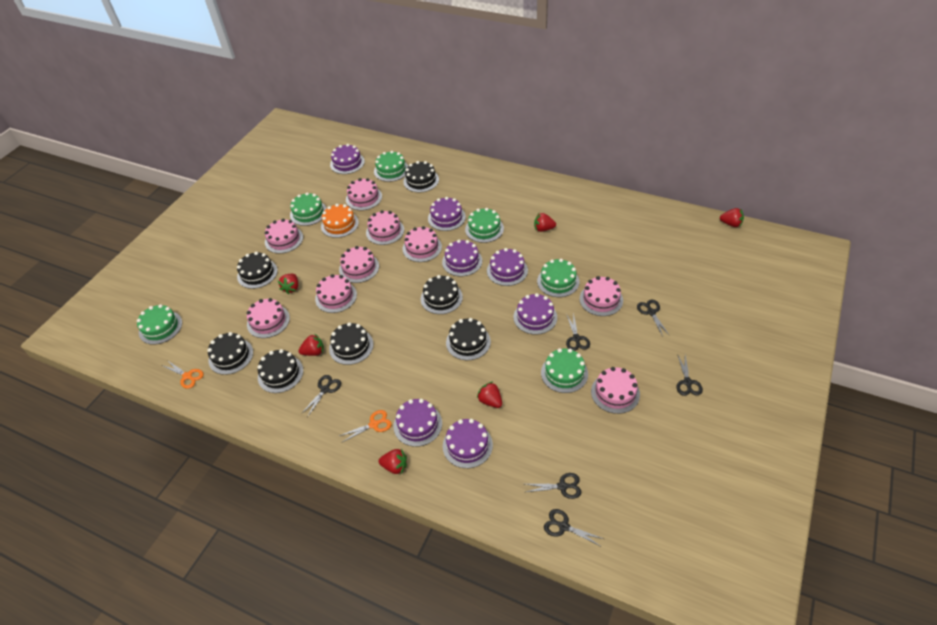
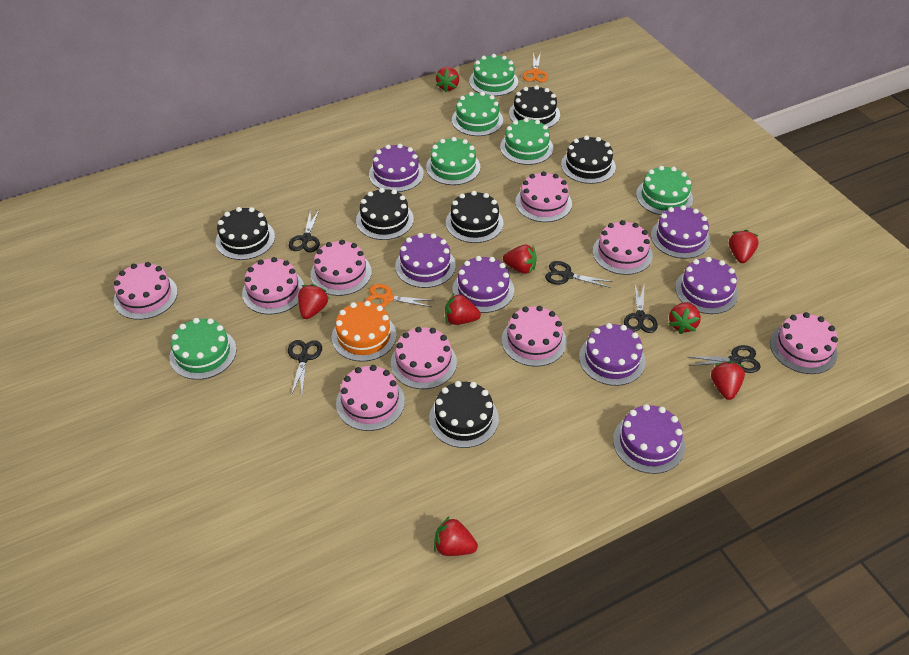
black cake: [207,332,253,375] [237,252,278,289] [257,349,303,393] [329,322,373,365] [403,161,439,192] [421,275,463,314] [446,318,491,360] = 7 -> [216,207,275,260] [356,188,414,240] [429,381,499,448] [446,191,503,243] [509,85,560,128] [561,135,616,184] = 6
black scissors: [301,375,341,417] [525,473,581,499] [544,509,604,547] [566,313,590,351] [637,300,669,336] [677,355,703,396] = 6 -> [288,340,322,396] [289,209,320,252] [545,261,612,288] [624,282,658,333] [689,345,761,373] = 5
red strawberry: [278,274,298,294] [298,334,324,356] [378,448,407,474] [477,382,502,408] [534,213,556,232] [720,208,744,227] = 6 -> [298,284,329,319] [434,516,478,556] [436,67,459,92] [445,293,481,325] [503,245,537,274] [669,302,701,334] [711,361,745,400] [729,230,759,263] = 8

